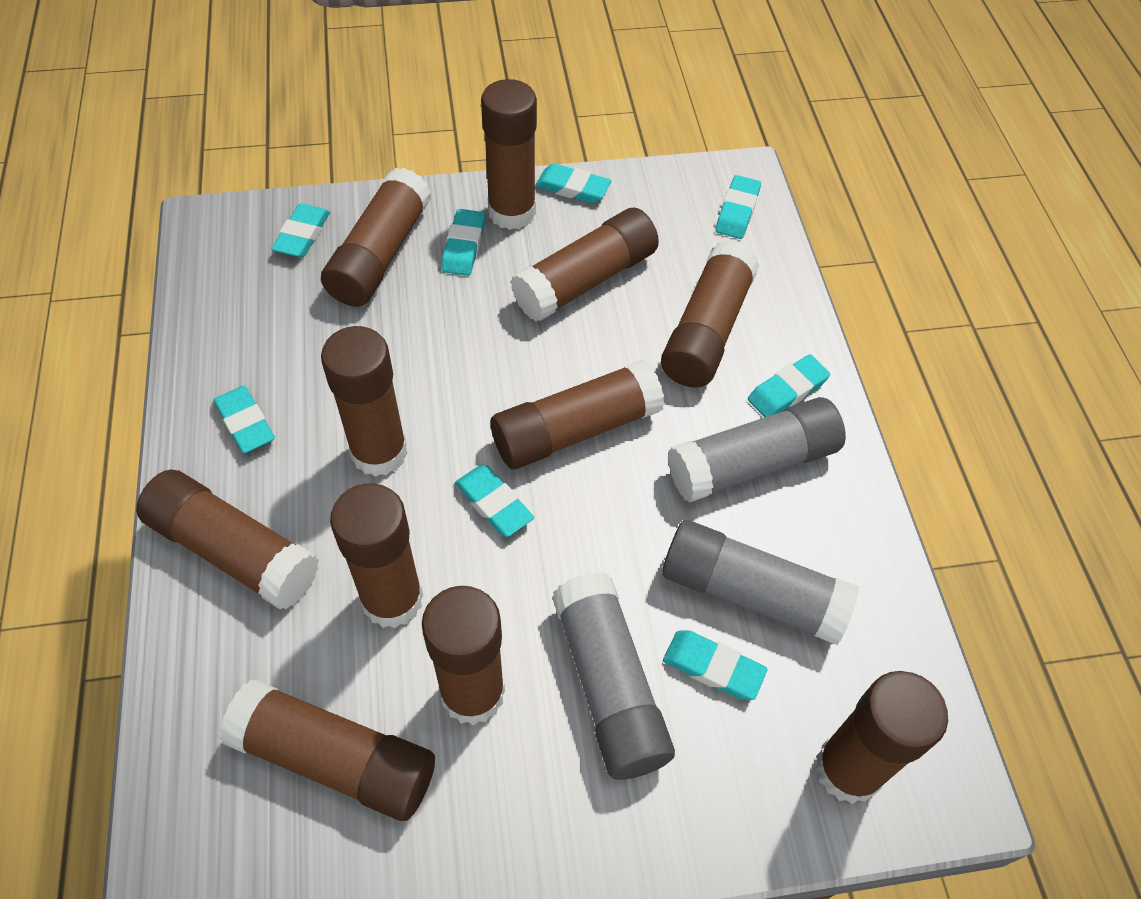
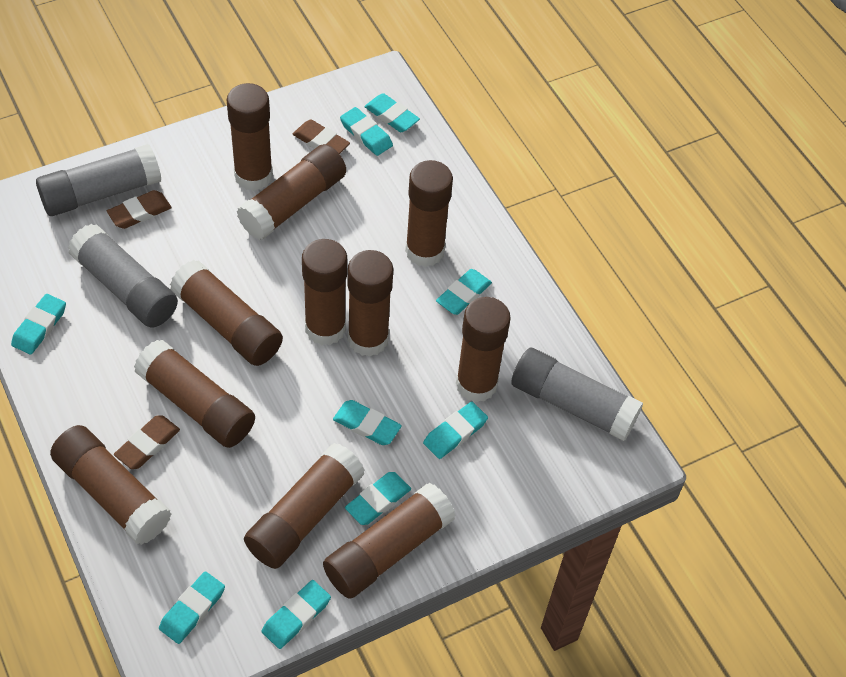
brown eraser: none = 0 -> [107,190,172,229] [114,415,180,469] [293,119,350,154] = 3
turquoise eraser: [214,386,275,453] [271,203,330,257] [441,209,485,276] [455,465,534,537] [535,163,611,203] [663,630,768,700] [715,175,761,239] [748,354,830,417] = 8 -> [11,294,66,355] [159,571,225,644] [262,580,331,649] [333,400,402,445] [340,107,393,156] [345,472,411,525] [364,93,420,132] [423,402,488,459] [436,269,492,315] = 9

